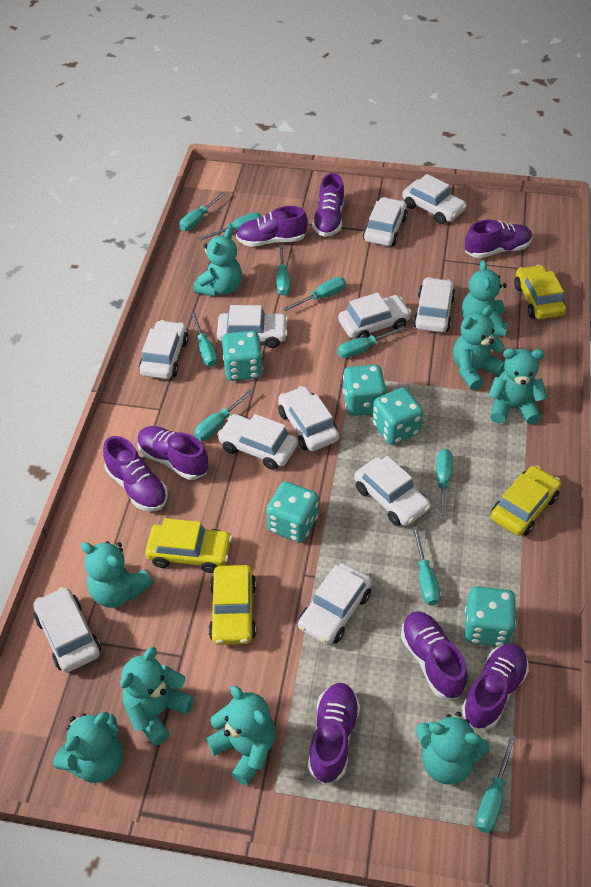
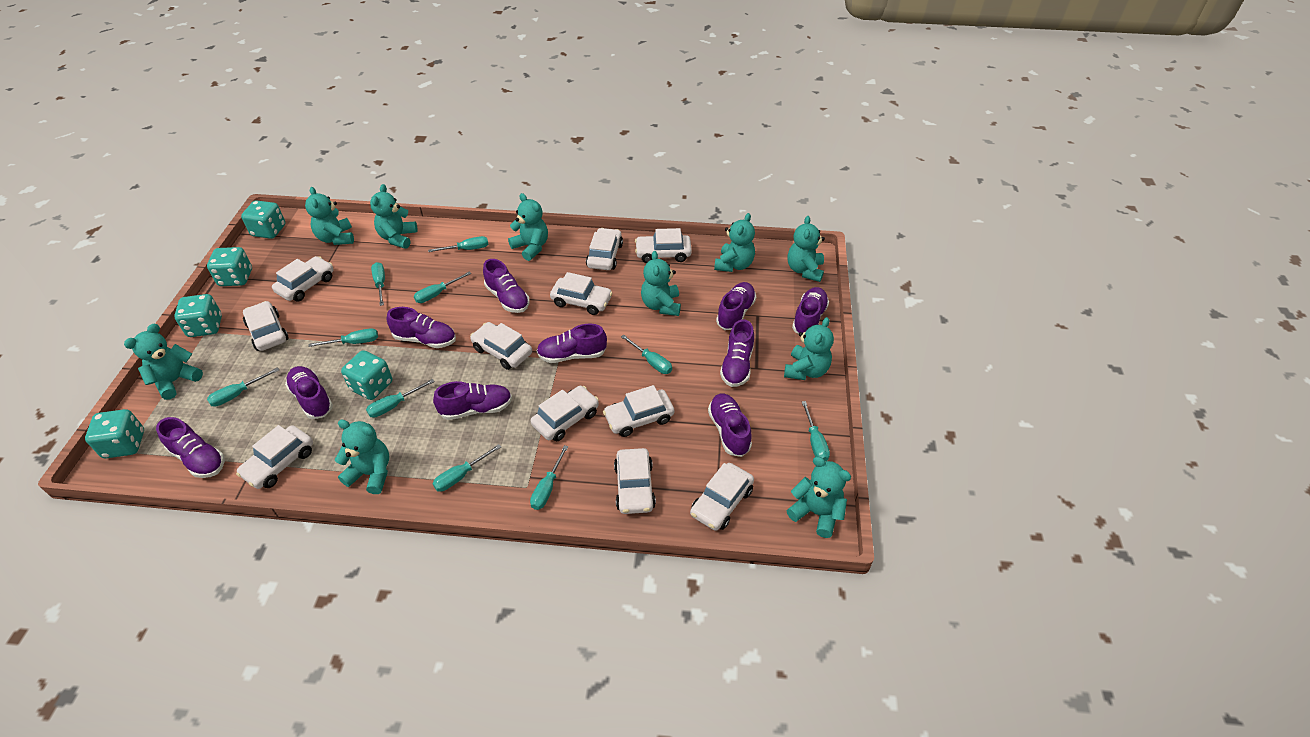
purple shoe: [103,436,168,511] [137,426,209,480] [236,206,308,247] [308,683,360,784] [312,173,344,237] [401,611,468,699] [462,643,529,730] [465,220,532,258] = 8 -> [156,417,225,478] [285,366,333,419] [387,307,456,348] [433,381,512,420] [483,259,529,313] [536,324,607,363] [708,394,752,457] [716,282,756,330] [720,319,754,387] [792,287,829,334] = 10
turquoise teddy bear: [53,712,123,783] [81,541,153,608] [120,647,194,746] [194,228,242,297] [206,686,276,785] [415,712,490,785] [453,306,505,390] [462,260,508,337] [488,348,547,425] = 9 -> [124,324,203,400] [305,187,354,245] [335,419,389,494] [370,184,418,249] [508,193,548,261] [641,251,681,316] [714,213,755,272] [784,317,834,380] [787,457,851,538] [788,216,825,282] = 10
yellow car: [145,518,232,573] [209,565,256,645] [491,466,561,536] [514,265,566,319] = 4 -> none = 0

